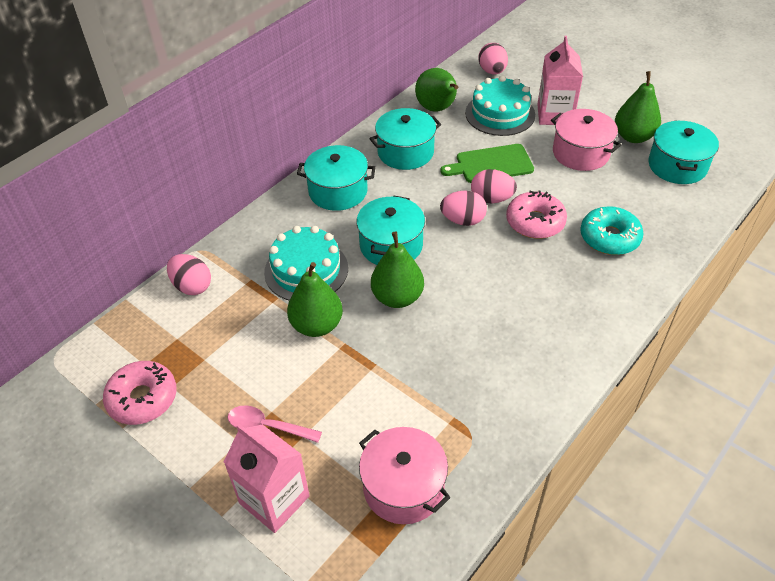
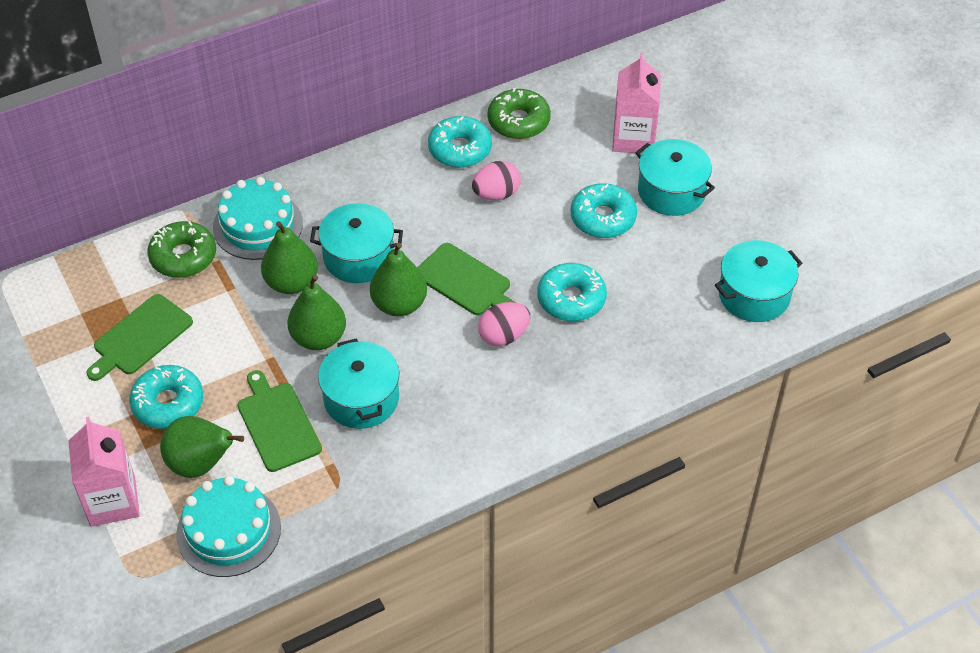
green cutting board: [440,144,534,183] = 1 -> [87,294,193,381] [238,370,322,472] [417,243,516,315] = 3
green donut: none = 0 -> [147,221,216,278] [488,88,551,139] = 2
pink donut: [103,361,177,425] [506,190,567,239] = 2 -> none = 0
pink egg: [167,254,211,295] [440,191,487,226] [471,169,517,203] [479,43,508,75] = 4 -> [472,161,521,200] [478,302,530,346] = 2
pink pot: [359,427,450,524] [551,109,622,171] = 2 -> none = 0
pink spoon: [227,405,322,443] = 1 -> none = 0
turquoise donut: [580,206,644,255] = 1 -> [129,365,203,429] [428,116,492,168] [537,263,607,321] [571,183,637,238] = 4

